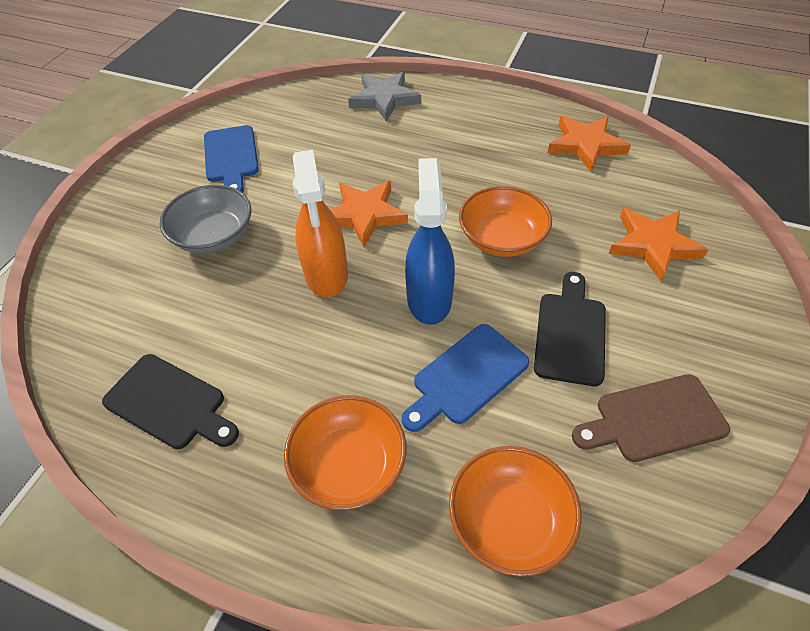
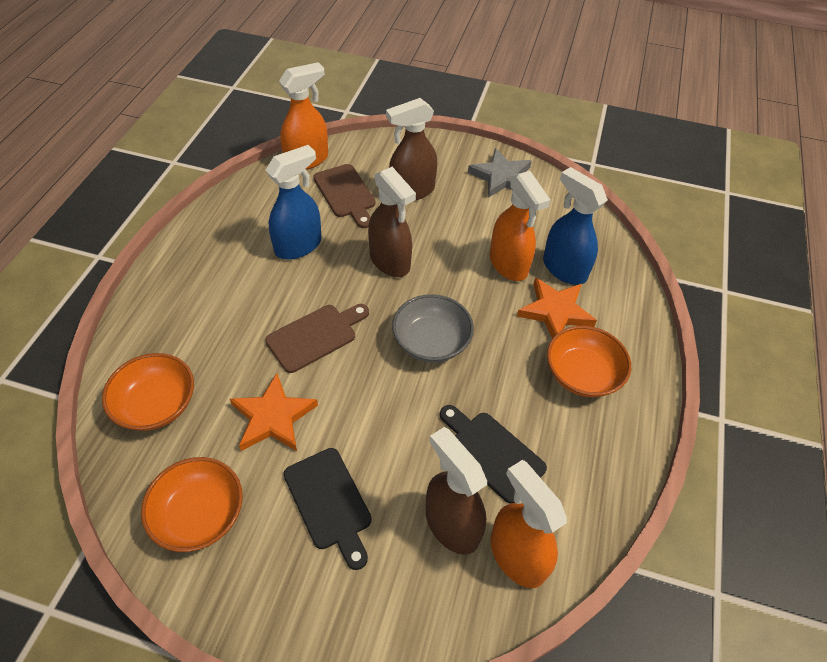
blue cutting board: [204,125,259,193] [401,324,529,432] = 2 -> none = 0
blue spray bottle: [405,158,455,325] = 1 -> [266,145,322,260] [543,167,608,285] = 2
brown cutting board: [572,374,730,462] = 1 -> [265,304,369,373] [313,164,376,228] = 2
brown spray bottle: none = 0 -> [368,167,416,277] [386,98,437,201] [426,427,487,555] = 3
orange spray bottle: [292,150,348,297] = 1 -> [279,62,328,170] [490,171,551,281] [491,460,567,588] = 3
orange star: [331,181,408,247] [548,116,631,172] [609,208,708,281] = 3 -> [230,373,318,451] [517,278,597,338] = 2

